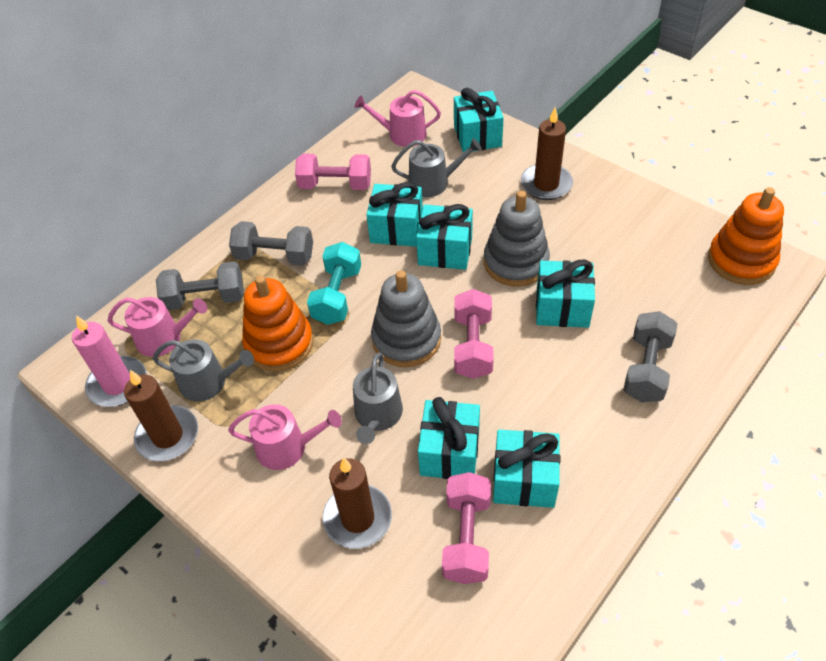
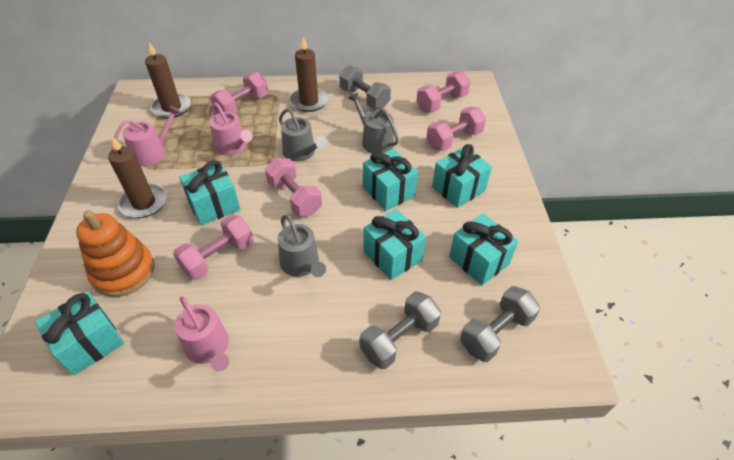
grey stacking toy: [371,270,441,367] [484,191,550,287] = 2 -> none = 0
orange stacking toy: [242,275,313,372] [708,187,784,285] = 2 -> [76,210,155,297] = 1
pink candle: [72,315,147,407] = 1 -> none = 0
pink dumbbell: [295,154,371,190] [442,472,491,584] [454,289,494,379] = 3 -> [173,215,253,280] [210,72,268,113] [265,158,322,216] [416,71,470,112] [426,107,486,151] = 5
turquoise dumbbell: [307,242,361,325] = 1 -> none = 0

